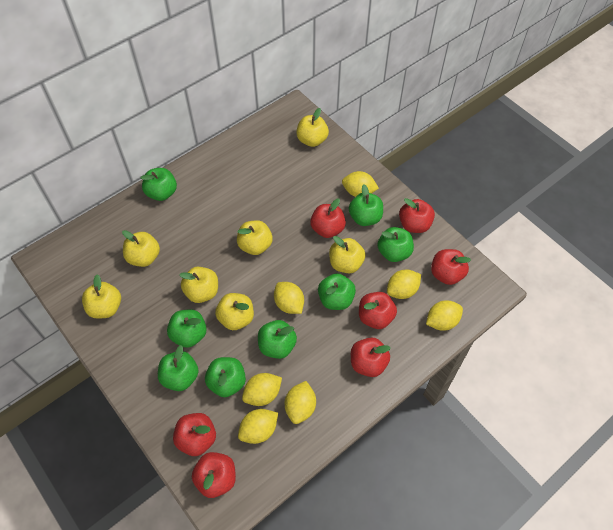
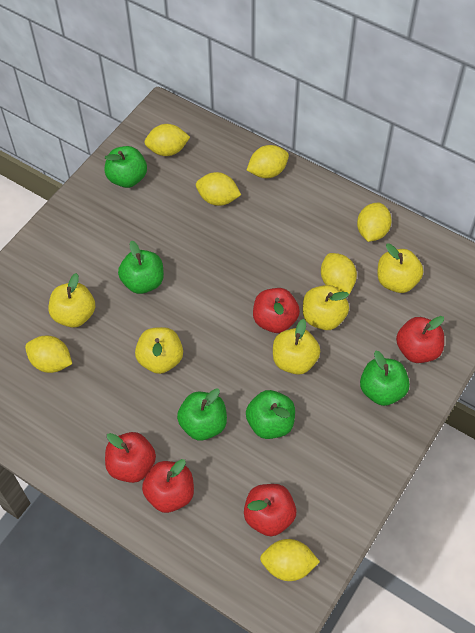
green apple: [140,168,177,201] [158,345,199,391] [167,309,207,348] [205,357,246,397] [258,320,297,359] [318,273,356,310] [349,185,383,226] [377,227,414,262] = 8 -> [104,146,147,188] [118,241,164,294] [177,388,227,440] [246,390,295,439] [360,351,410,406] = 5
red apple: [173,413,216,456] [192,452,236,498] [310,198,346,238] [351,337,390,377] [359,292,397,329] [399,198,435,233] [431,249,471,285] = 7 -> [105,432,156,483] [142,459,194,513] [244,484,296,536] [253,288,300,333] [396,316,444,363] = 5
yellow apple: [82,274,121,319] [122,230,160,267] [179,267,218,303] [215,293,254,330] [237,220,273,255] [296,108,329,147] [329,236,366,273] = 7 -> [49,273,95,328] [135,327,183,374] [273,319,320,375] [303,285,349,330] [377,243,423,293] = 5

